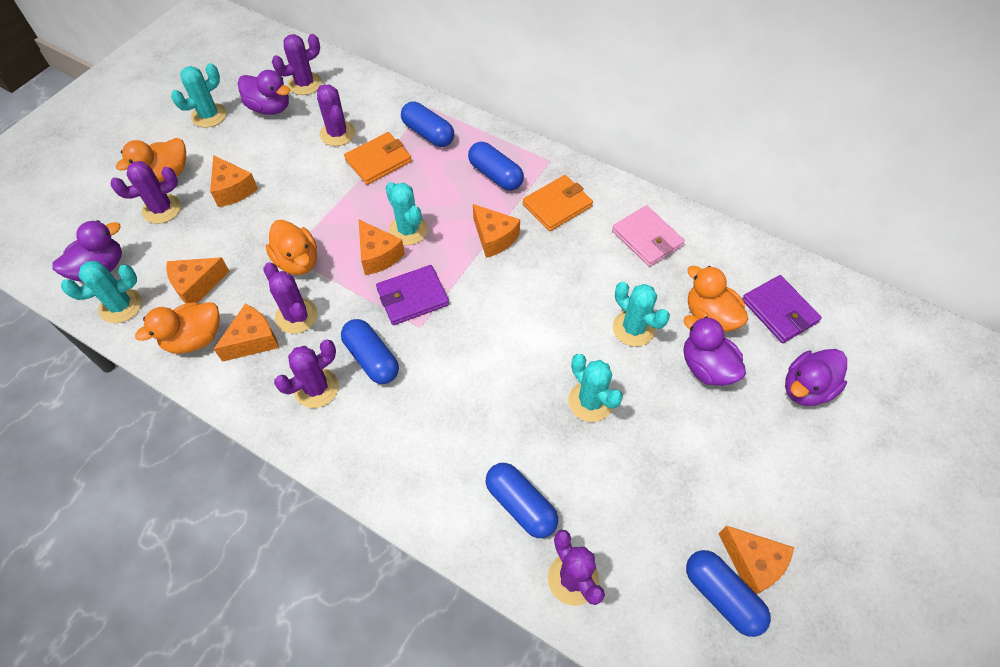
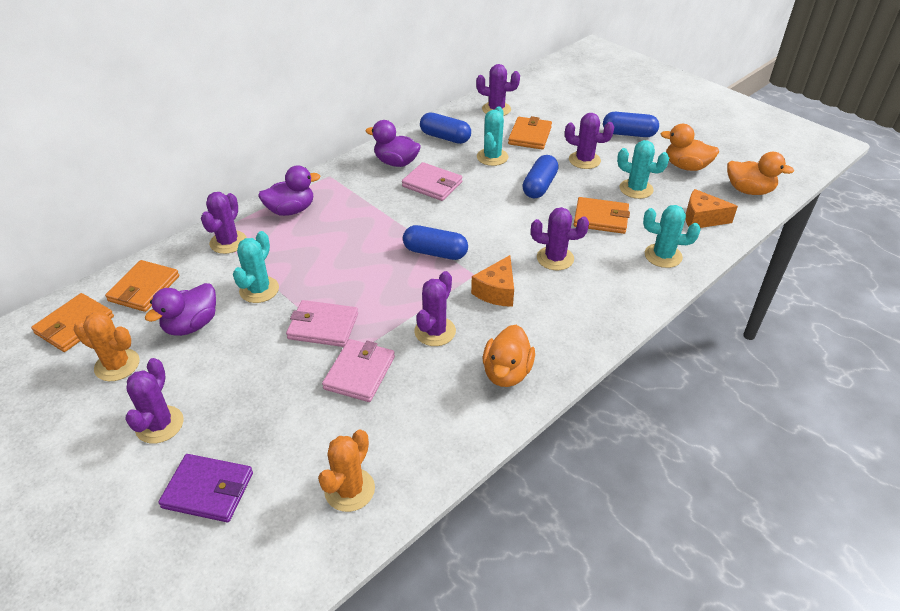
blue capsule: [341,319,399,384] [401,102,454,147] [468,142,524,191] [486,463,558,538] [686,550,771,637] = 5 -> [403,225,468,260] [420,112,471,144] [522,155,559,199] [603,112,659,137] = 4
orange cactus: none = 0 -> [74,312,139,381] [318,429,375,512] = 2
orange cheese: [166,257,230,304] [210,155,258,207] [214,304,279,362] [359,220,405,275] [473,204,520,258] [718,526,794,594] = 6 -> [471,255,514,307] [685,189,738,228] = 2
orange duck: [116,138,186,182] [135,302,220,354] [266,220,317,275] [687,266,748,332] = 4 -> [483,325,535,387] [660,124,719,171] [727,152,794,195] = 3
orange wallet: [344,132,412,185] [523,175,593,231] = 2 -> [31,293,114,352] [105,260,179,312] [508,116,552,150] [574,197,630,234] = 4
pink wallet: [612,205,685,267] = 1 -> [286,300,358,347] [322,339,395,402] [402,162,463,201] = 3
purple duck: [52,220,122,282] [238,70,290,115] [683,315,746,386] [785,349,847,406] = 4 -> [145,283,216,336] [258,165,320,216] [366,120,421,167] = 3
purple wallet: [376,265,449,325] [742,275,822,343] = 2 -> [158,454,253,522] = 1
turquoise cactus: [61,261,142,323] [171,63,227,128] [386,182,428,245] [568,354,623,422] [613,282,670,347] = 5 -> [233,231,279,303] [477,106,508,166] [617,140,669,199] [643,205,700,268] = 4

